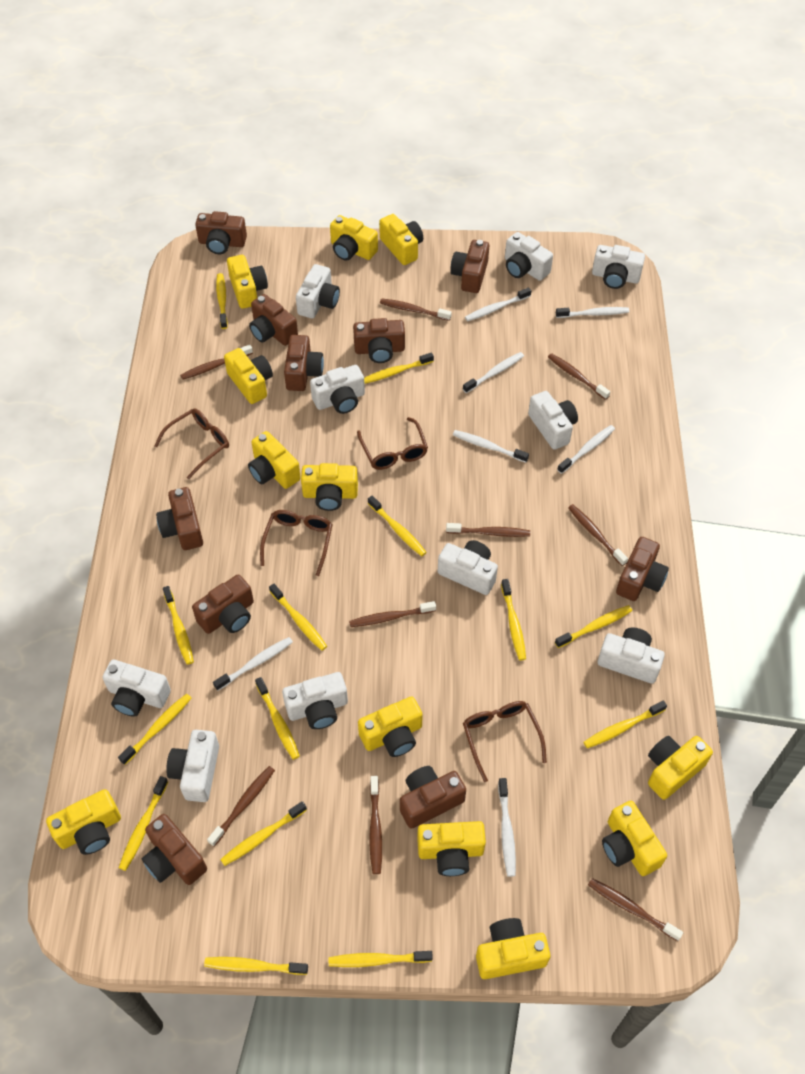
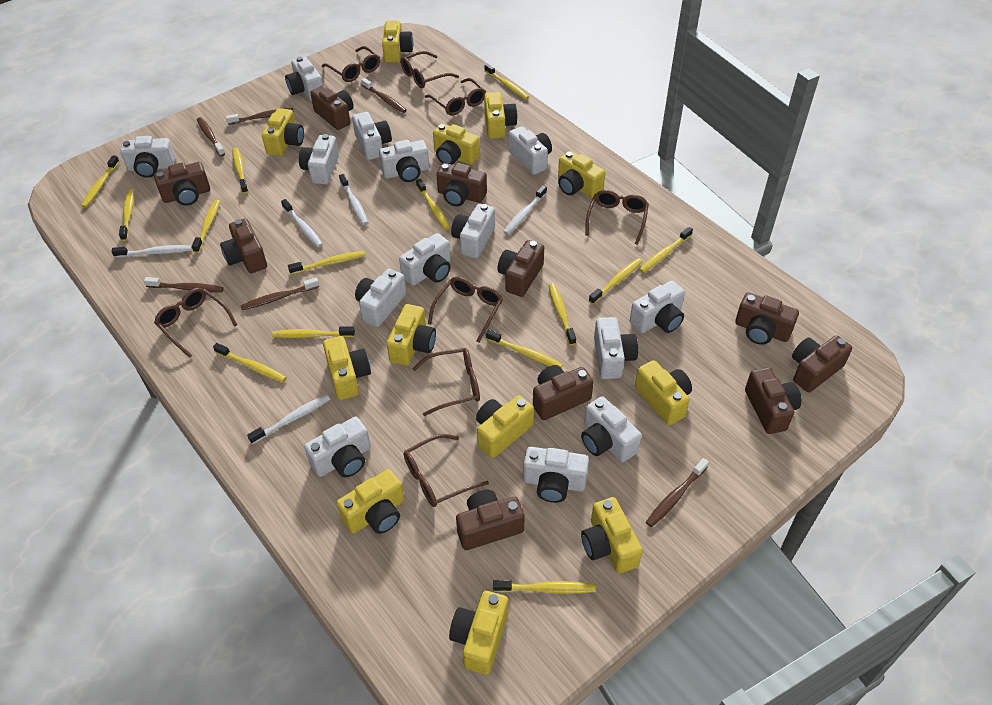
brown glasses: [154,408,229,479] [260,510,333,576] [357,417,428,470] [463,701,547,782] = 4 -> [154,288,238,358] [322,46,380,82] [400,51,459,88] [404,434,489,507] [412,348,480,416] [425,78,486,116] [428,277,503,342] [585,190,649,245] = 8
brown toothbrush: [180,345,253,380] [207,766,275,847] [349,601,436,627] [369,776,382,874] [380,298,452,321] [446,523,530,537] [548,353,610,400] [568,504,628,566] [588,878,683,941] = 9 -> [144,277,224,293] [197,117,225,156] [226,108,294,125] [240,278,319,311] [361,78,407,113] [646,458,709,527] = 6
white camera: [102,660,171,717] [166,730,219,802] [282,672,348,729] [296,264,340,319] [310,365,365,414] [438,540,498,595] [505,232,553,281] [528,391,578,450] [592,245,645,289] [597,627,665,684] = 10 -> [120,136,176,178] [285,57,323,101] [299,134,339,184] [304,417,371,477] [352,112,392,160] [355,269,406,327] [379,140,429,182] [399,233,451,286] [451,204,495,258] [509,126,552,175] [523,447,589,503] [581,396,642,462] [594,317,638,379] [630,281,685,333] = 14
white toothbrush: [213,637,293,691] [453,430,529,463] [463,352,524,393] [465,287,531,322] [498,778,516,877] [556,307,629,318] [557,425,615,474] = 7 -> [112,245,192,258] [247,395,330,444] [281,199,323,247] [339,174,368,225] [503,185,547,235] = 5

